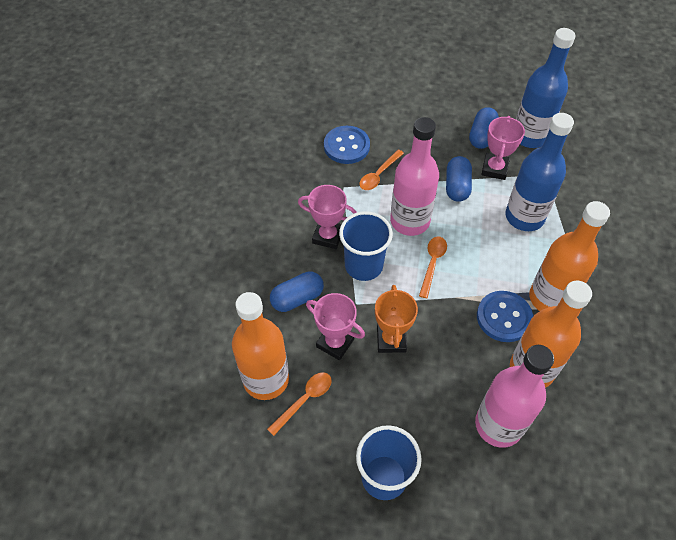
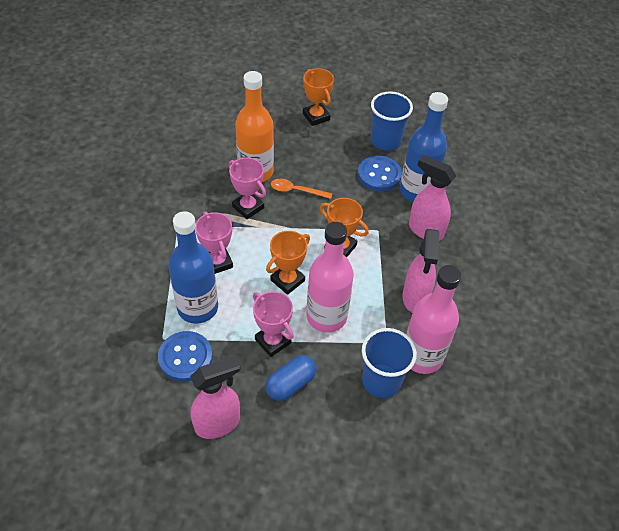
blue capsule: [270,271,324,312] [446,156,472,202] [469,107,499,149] = 3 -> [265,355,316,401] = 1
orange bottle: [232,292,289,400] [510,281,592,388] [529,201,610,311] = 3 -> [235,71,274,182] = 1
orange spoon: [267,372,332,436] [359,149,404,190] [419,236,447,298] = 3 -> [271,179,333,199] = 1
orange trophy: [375,285,418,353] = 1 -> [266,231,310,295] [303,68,334,126] [320,198,369,257] = 3
pink spray bottle: none = 0 -> [190,355,241,439] [402,229,440,313] [409,155,456,241] = 3

